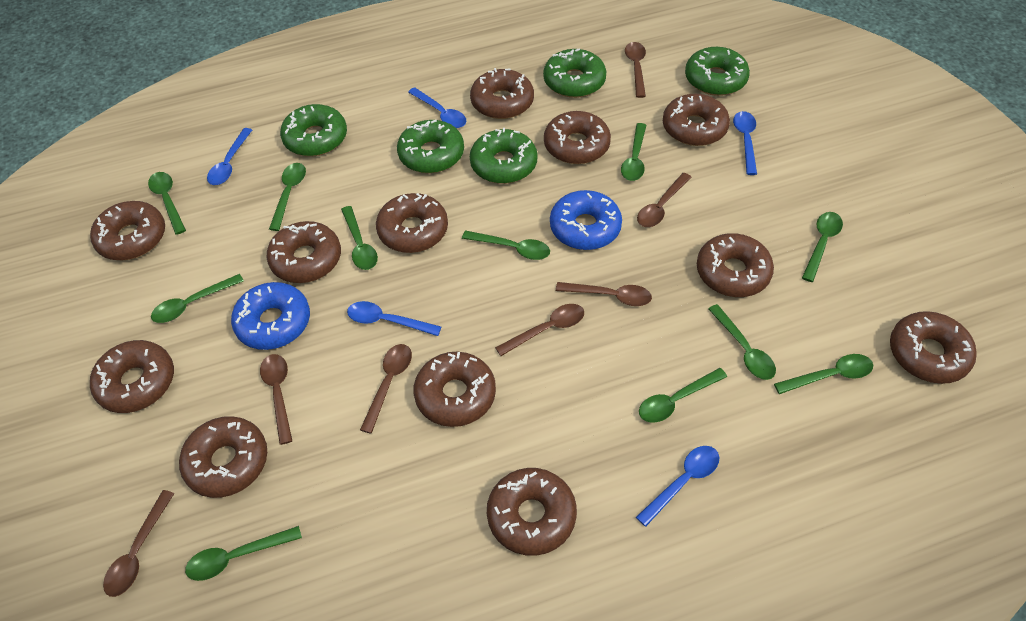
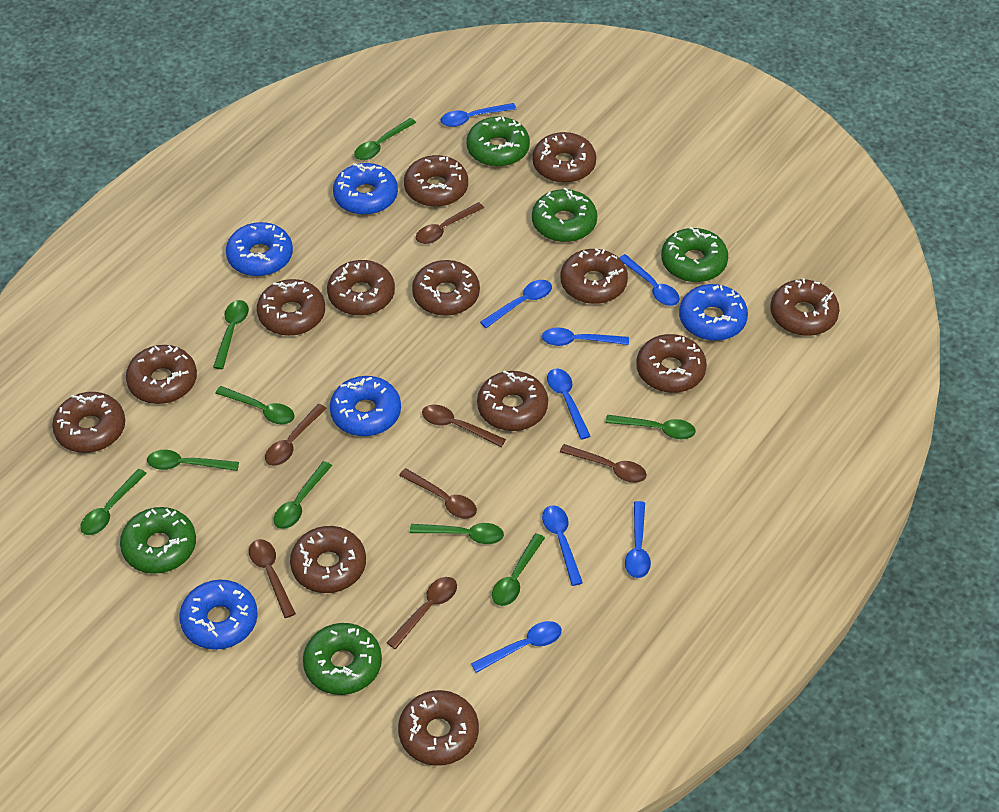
blue donut: [231,282,310,350] [550,190,622,250] = 2 -> [179,580,258,650] [226,222,293,276] [330,376,401,436] [333,163,398,215] [679,284,748,341] = 5
blue spoon: [207,128,252,185] [347,301,441,336] [408,87,466,128] [636,446,719,527] [733,111,757,175] = 5 -> [441,103,516,127] [471,621,562,673] [480,280,552,328] [542,327,629,346] [542,506,583,586] [547,368,591,440] [619,254,680,306] [625,501,651,578] = 8
brown donut: [90,201,165,260] [90,340,174,413] [179,416,267,498] [266,221,341,283] [376,193,448,253] [414,352,496,427] [470,68,534,119] [487,468,577,556] [544,111,611,164] [663,94,730,146] [697,233,774,297] [890,311,977,384] = 12 -> [52,392,125,453] [126,345,197,404] [257,279,325,336] [290,526,366,593] [327,260,395,316] [398,690,479,766] [404,155,468,207] [412,260,480,316] [477,370,548,431] [532,132,596,183] [560,248,628,304] [636,334,707,393] [770,278,840,336] = 13
green spoon: [148,172,186,235] [151,274,244,323] [185,526,302,581] [269,163,306,231] [341,206,378,270] [462,231,550,260] [621,123,646,181] [639,368,727,423] [708,304,776,380] [774,354,873,394] [802,212,843,282] = 11 -> [80,469,147,535] [147,450,239,471] [213,300,249,369] [215,386,295,425] [274,461,332,529] [354,118,416,160] [410,523,504,544] [492,533,545,606] [605,415,696,439] = 9

